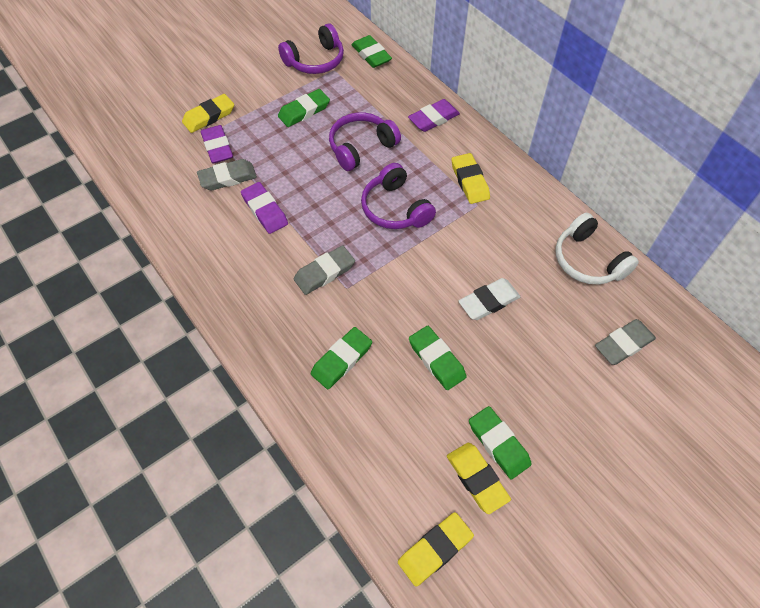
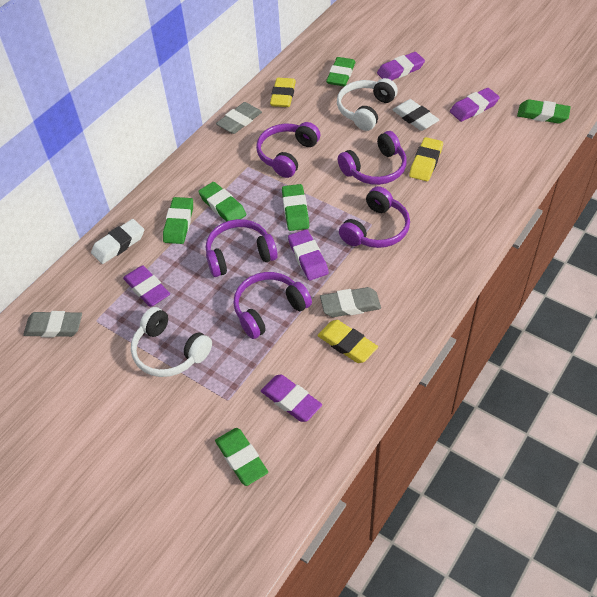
green eraser: [278,89,330,127] [311,327,372,389] [352,35,392,68] [409,326,467,390] [469,406,532,480] = 5 -> [163,197,193,244] [198,182,246,222] [215,428,268,486] [282,184,309,231] [326,57,356,86] [517,99,571,124] = 6
purple eraser: [201,125,233,164] [241,182,288,234] [408,99,460,132] = 3 -> [123,265,170,307] [261,374,322,422] [288,229,329,281] [377,52,425,80] [450,88,500,122] = 5
purple headphones: [278,23,344,74] [329,113,401,171] [361,163,436,229] = 3 -> [206,219,278,277] [233,272,312,339] [256,122,320,178] [338,131,407,185] [339,186,410,248] = 5
white eraser: [458,278,521,320] = 1 -> [91,219,144,264] [393,99,439,131] = 2
white headphones: [555,213,639,284] = 1 -> [131,307,212,377] [337,78,398,131] = 2
yellow eraser: [182,94,234,133] [398,512,474,587] [447,443,511,514] [452,153,490,204] = 4 -> [270,78,296,107] [318,320,378,363] [409,137,443,181] = 3

